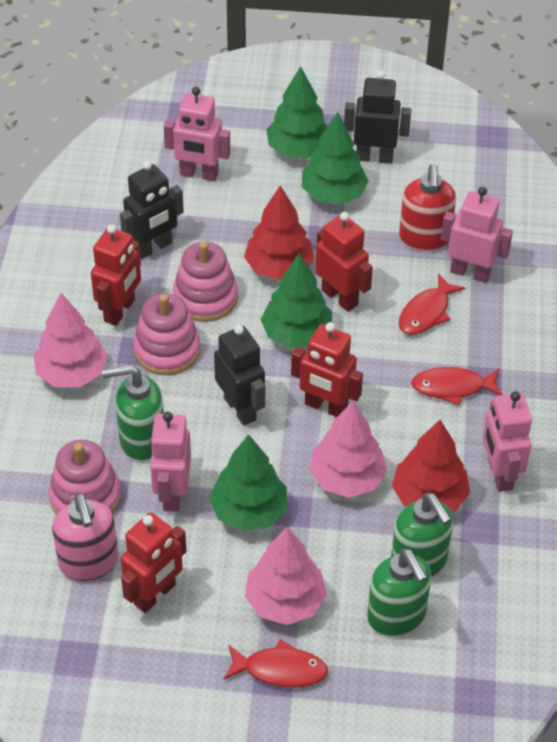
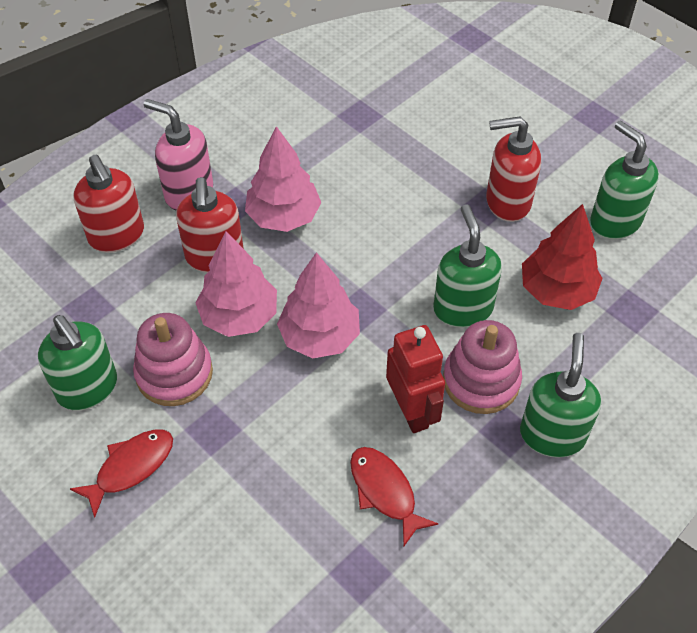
black robot: [120,161,184,259] [214,325,265,426] [344,70,411,164] = 3 -> none = 0
green soap dispenser: [102,365,164,461] [367,548,432,636] [391,493,453,577] = 3 -> [38,315,117,411] [433,204,502,328] [520,333,601,458] [590,120,659,240] = 4
green tree: [209,434,287,531] [261,253,332,348] [266,66,327,158] [302,112,369,205] = 4 -> none = 0
pink robot: [150,412,191,512] [164,87,230,181] [441,187,513,283] [483,391,532,492] = 4 -> none = 0
pink stacking toy: [48,440,121,515] [133,293,200,375] [173,241,238,322] = 3 -> [133,313,213,406] [443,320,522,414] = 2
red fish: [224,639,328,688] [399,273,465,335] [411,367,503,406] = 3 -> [70,429,173,518] [350,447,439,546] = 2
red robot: [91,225,141,326] [121,512,187,613] [291,322,363,417] [315,212,373,312] = 4 -> [386,325,445,433] = 1
red soap dispenser: [399,164,456,251] = 1 -> [74,155,144,253] [176,177,244,273] [486,116,541,222] = 3
red tree: [244,185,315,280] [392,420,470,512] = 2 -> [522,204,603,310] = 1

